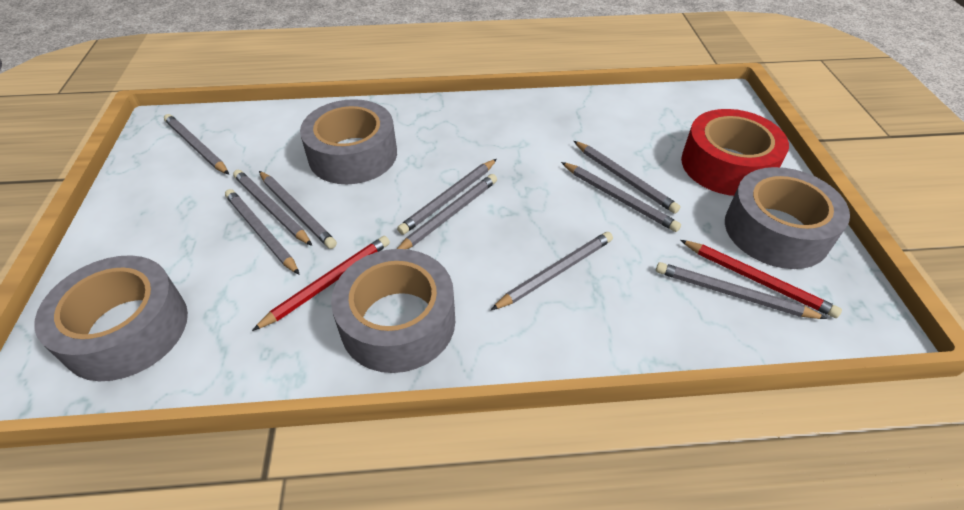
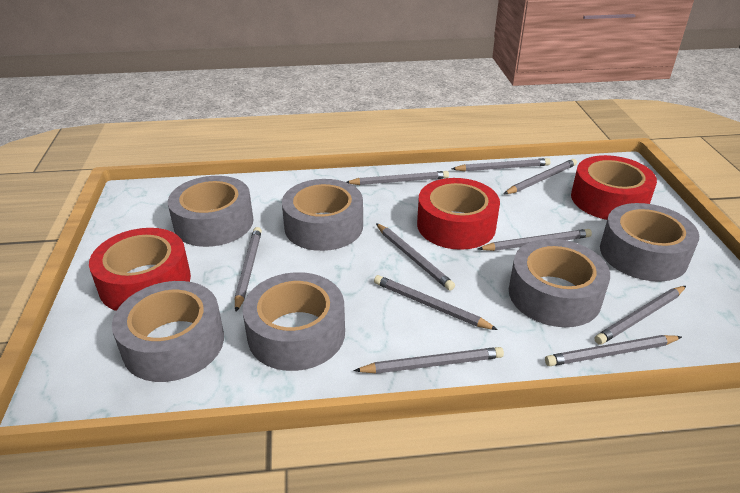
grey tape: [34,255,188,381] [300,99,397,184] [331,249,455,373] [725,167,850,269] = 4 -> [112,281,224,382] [168,176,254,247] [243,272,345,371] [282,179,363,251] [509,239,610,327] [600,203,699,282] = 6
red pencil: [252,236,390,331] [680,240,842,318] = 2 -> none = 0
red tape: [681,109,789,196] = 1 -> [89,228,191,311] [417,178,500,250] [571,155,657,220] = 3

